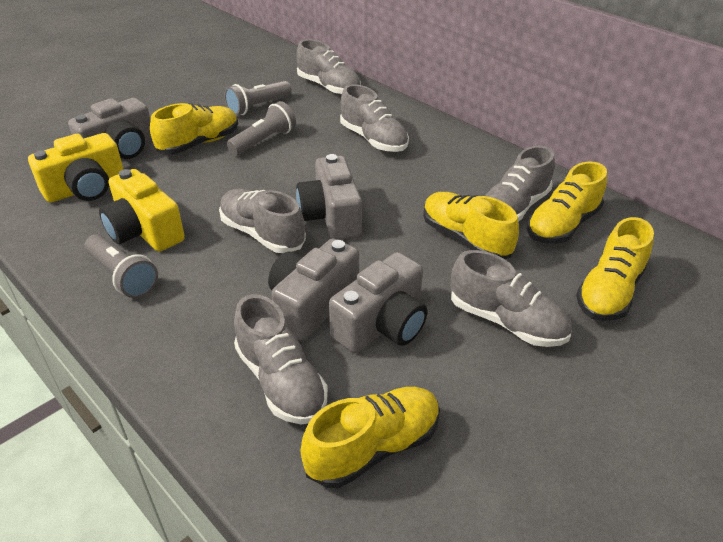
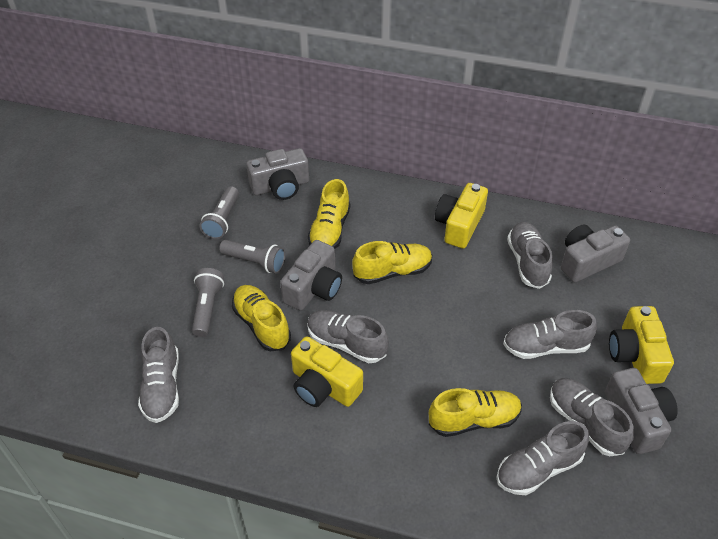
yellow camera: [28,133,124,203] [99,169,185,252] = 2 -> [291,336,363,407] [435,183,488,249] [609,306,674,384] = 3
yellow shoe: [150,103,238,154] [301,387,440,488] [423,192,519,259] [527,162,607,244] [576,217,654,321] = 5 -> [232,285,291,351] [308,179,350,249] [352,241,432,284] [429,388,522,437] = 4

